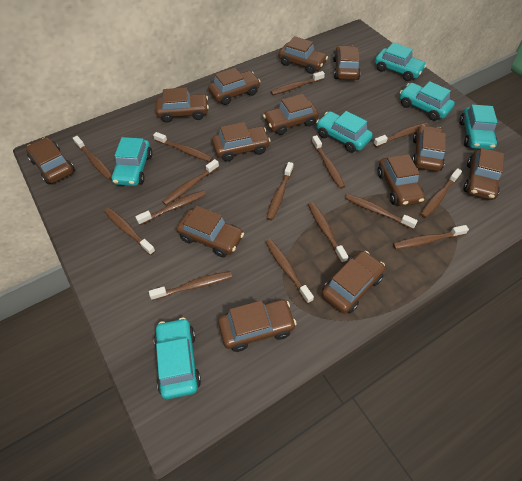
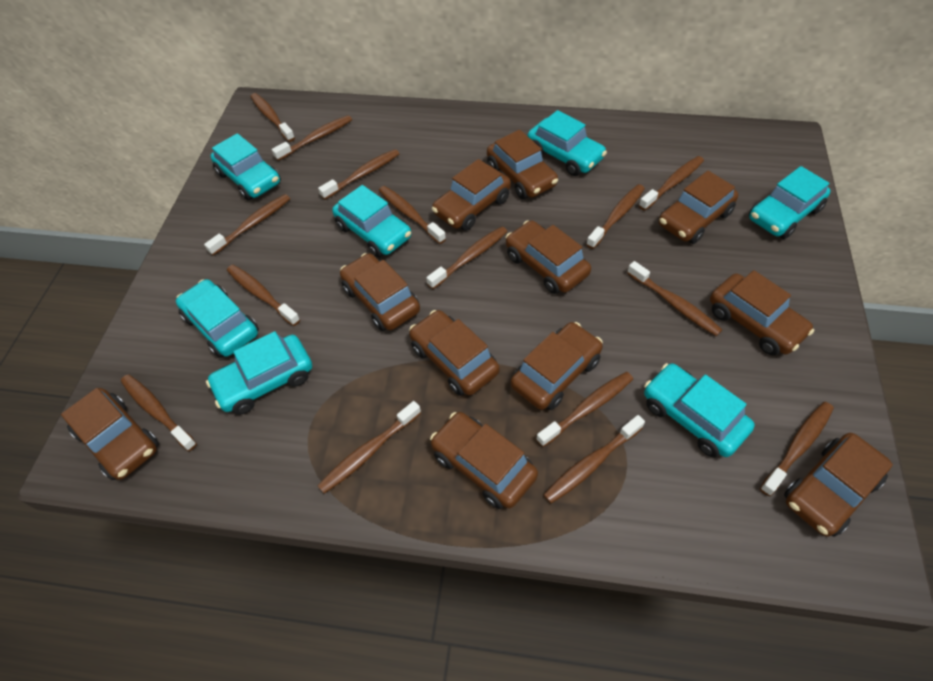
brown car: [26,137,75,184] [156,88,209,123] [176,206,244,257] [208,68,261,105] [212,122,271,162] [218,299,296,352] [263,94,319,135] [279,36,328,74] [322,251,385,313] [333,45,361,80] [378,154,425,206] [412,125,446,171] [463,148,504,200] = 13 -> [61,388,159,480] [340,253,420,331] [409,310,500,396] [430,412,538,509] [432,159,511,231] [487,130,558,199] [506,221,591,294] [511,322,603,410] [659,171,738,244] [710,270,814,355] [784,433,893,537] = 11
turquoise car: [111,137,152,186] [154,318,201,399] [316,111,373,153] [375,42,427,81] [399,81,455,121] [459,105,498,150] = 6 -> [176,279,259,358] [206,331,312,415] [211,133,281,200] [332,185,411,257] [527,110,607,176] [644,363,755,457] [749,166,830,239] = 7

